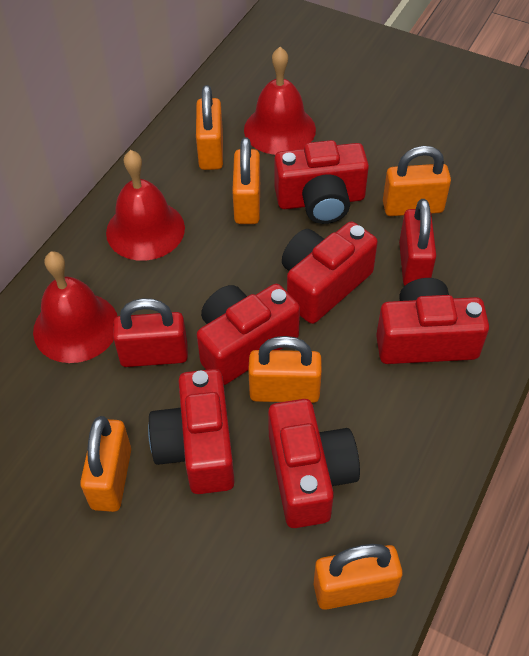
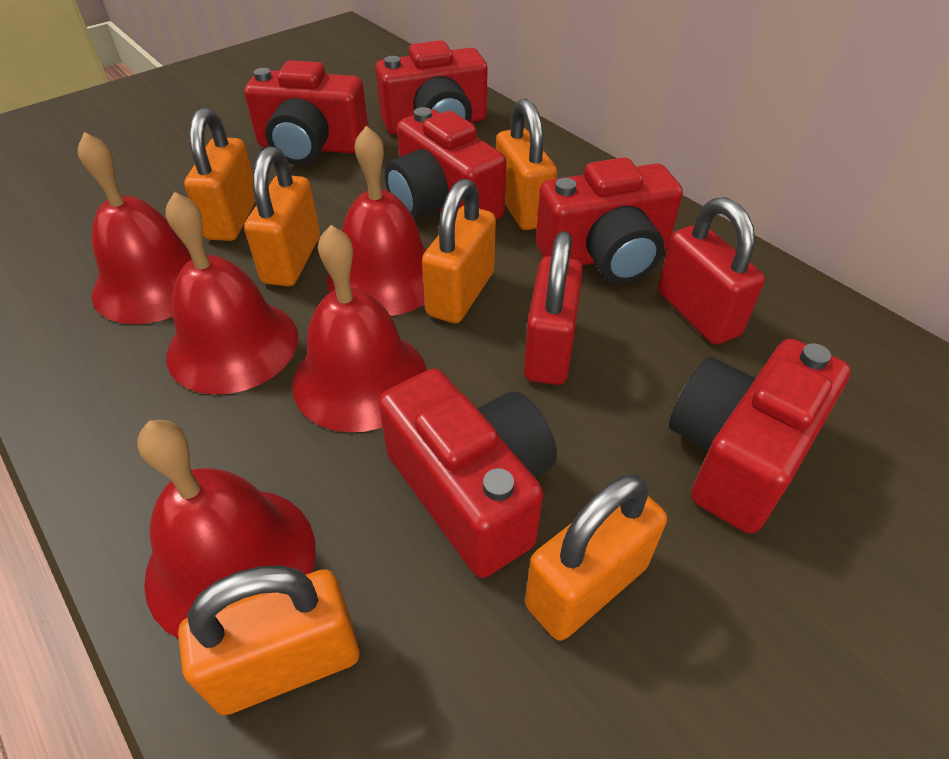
red bell: [33,251,118,363] [106,150,185,261] [244,47,316,155] = 3 -> [77,132,192,324] [137,420,316,639] [165,192,298,395] [292,225,427,432] [327,126,427,316] = 5

